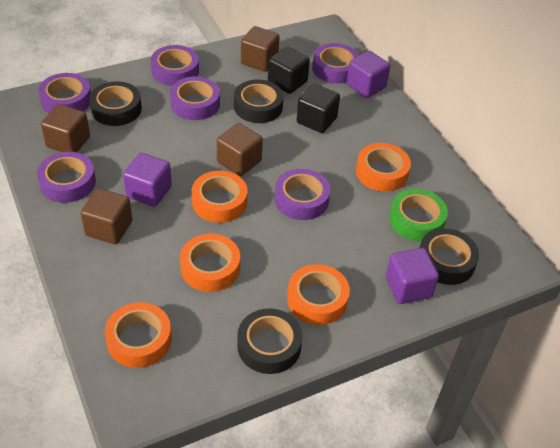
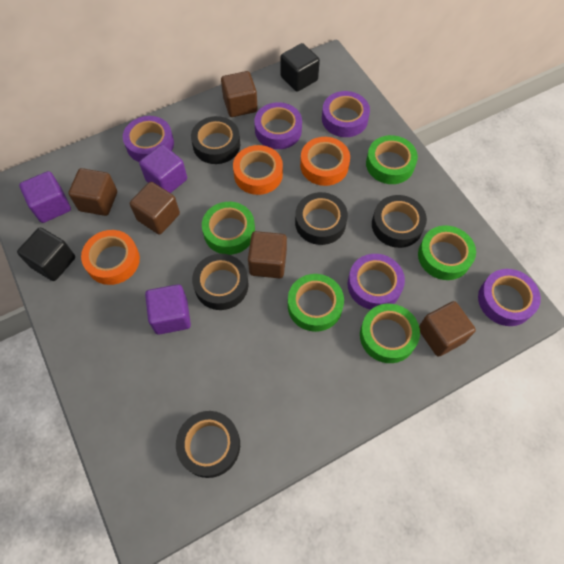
black tape: [89,81,142,126] [234,80,284,123] [237,308,303,374] [420,228,479,285] = 4 -> [176,411,240,478] [191,116,240,164] [192,254,249,310] [295,192,348,245] [372,195,427,248] = 5
brown cube: [41,104,90,152] [81,188,132,244] [217,123,263,176] [241,26,280,72] = 4 -> [68,168,117,216] [130,182,180,234] [221,71,258,117] [248,231,287,278] [419,301,476,357] = 5
green tape: [389,189,448,242] = 1 -> [202,202,255,255] [288,274,344,332] [360,304,420,363] [366,135,418,184] [418,226,476,280] = 5
orange tape: [105,302,172,368] [180,234,240,292] [192,171,248,223] [287,264,350,325] [356,143,411,192] = 5 -> [81,230,140,285] [233,145,283,195] [300,137,350,186] = 3
purple tape: [37,152,96,203] [38,73,91,113] [151,45,199,86] [170,76,220,120] [274,169,331,220] [312,43,359,84] = 6 -> [123,116,174,162] [254,102,302,149] [322,91,370,137] [347,254,405,310] [478,269,541,326] = 5

